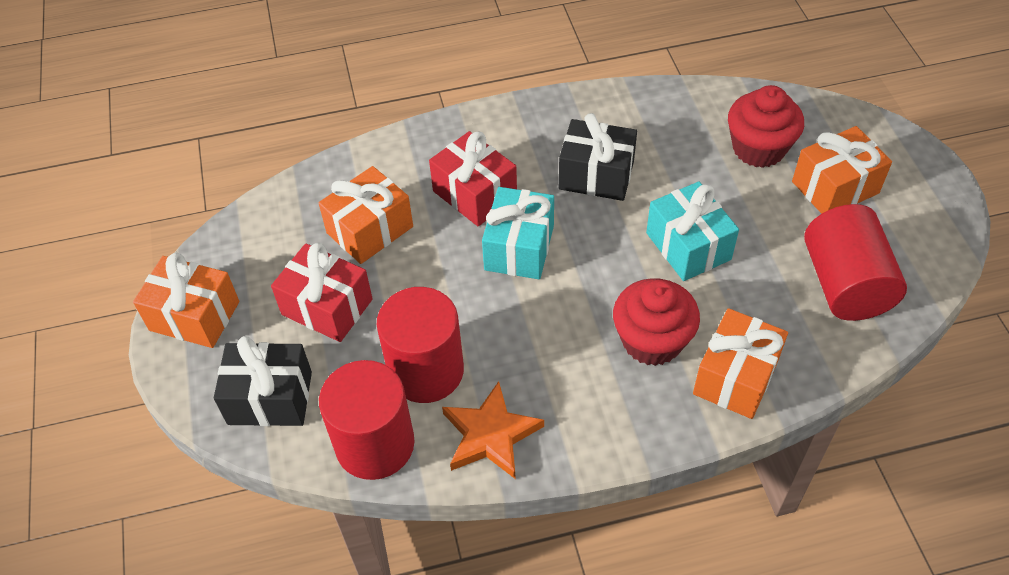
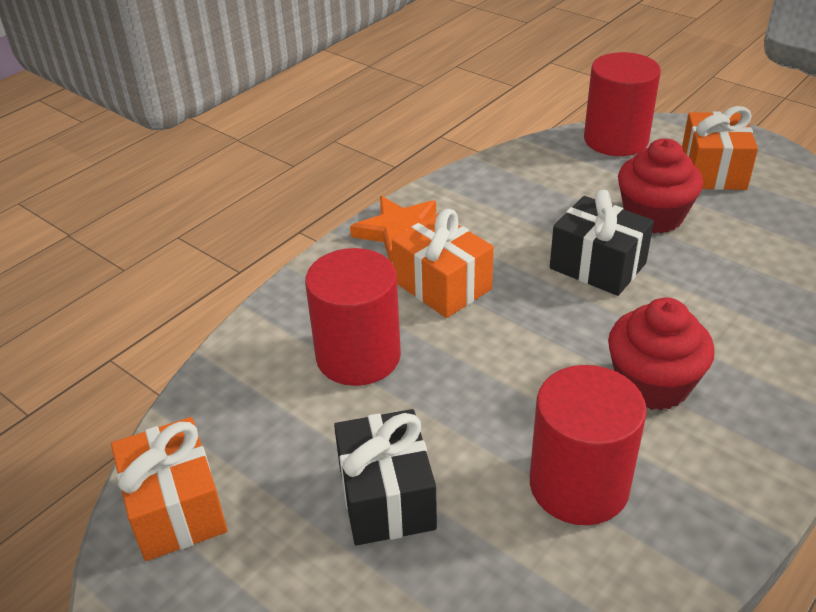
orange gift: [133,252,239,348] [319,166,413,264] [693,308,788,419] [792,126,892,214] = 4 -> [111,417,227,561] [392,209,494,318] [682,106,758,190] = 3
red gift: [271,243,373,342] [429,131,517,226] = 2 -> none = 0
turquoise gift: [482,187,554,279] [646,182,739,281] = 2 -> none = 0

